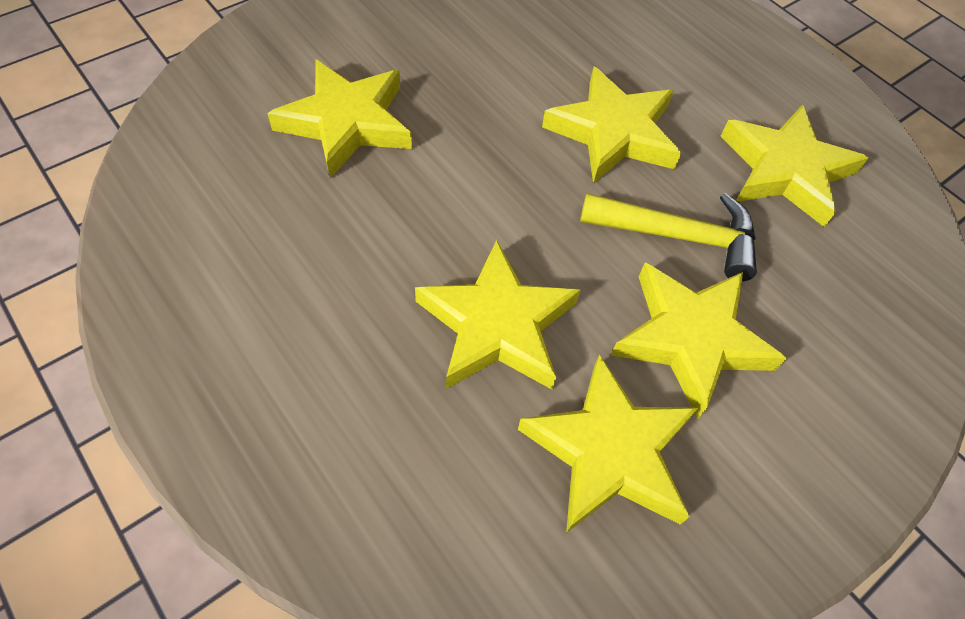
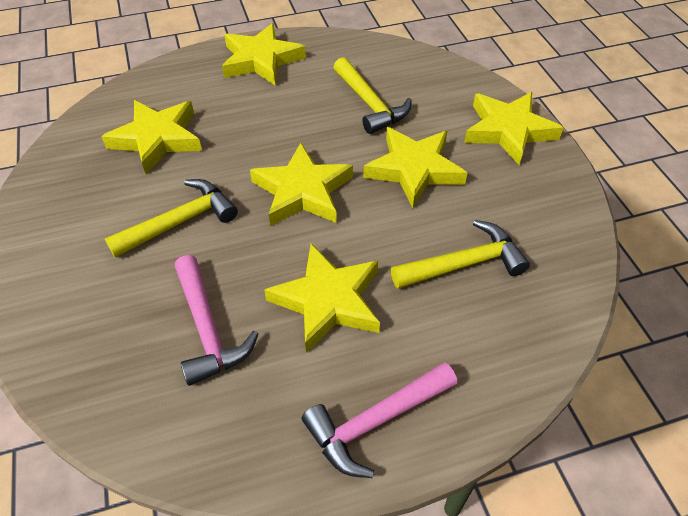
pink hammer: none = 0 -> [175,255,259,386] [301,362,457,478] = 2
yellow hammer: [580,193,757,281] = 1 -> [104,179,238,258] [333,57,412,134] [391,220,530,289] = 3

